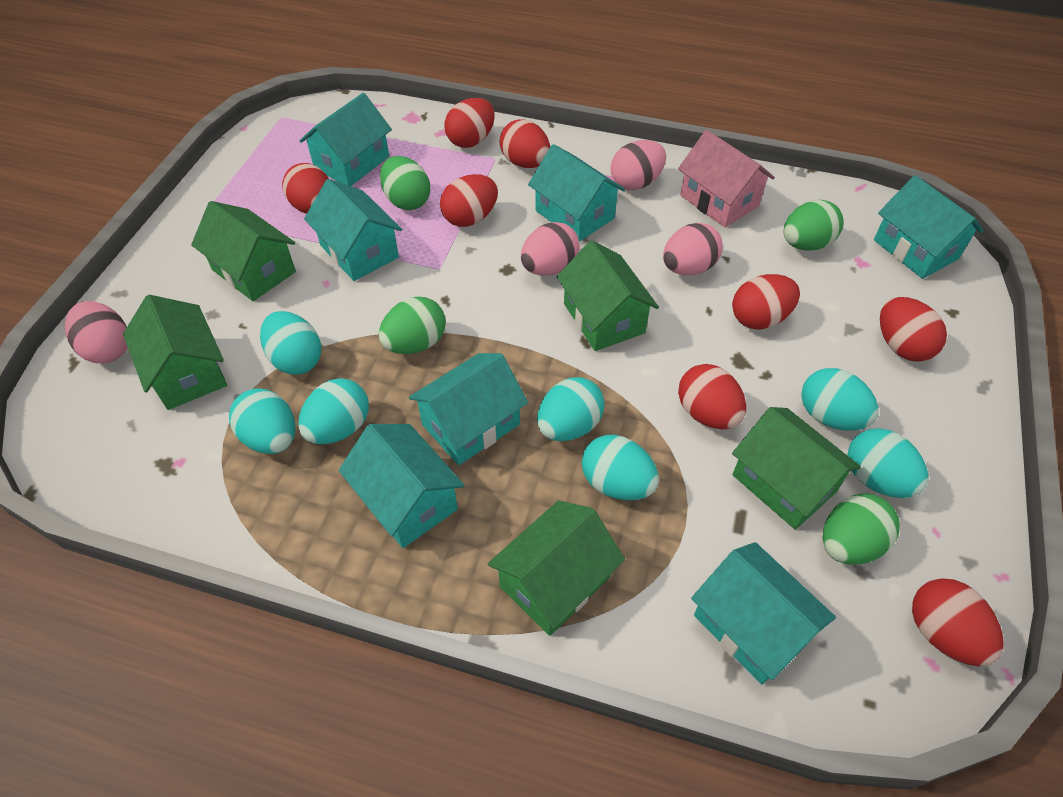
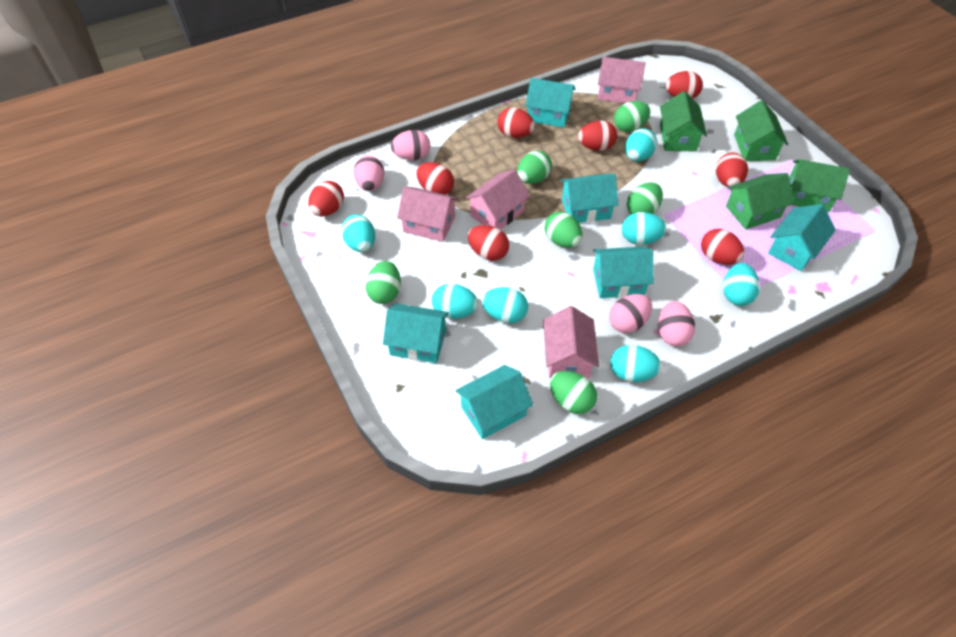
green egg: [379,297,446,354] [380,156,430,210] [784,200,844,251] [823,494,900,565] = 4 -> [366,261,401,304] [517,151,552,184] [545,212,582,248] [550,371,597,414] [614,101,650,132] [627,182,663,214] = 6
green house: [123,295,227,410] [191,201,296,301] [488,500,625,636] [557,241,659,351] [732,407,861,530] = 5 -> [660,91,707,151] [726,173,794,230] [734,100,788,161] [789,159,850,212] = 4
pink house: [678,130,775,227] = 1 -> [397,187,458,242] [465,169,530,230] [543,306,599,378] [598,57,646,103] = 4
turquoise house: [300,93,392,186] [304,179,402,281] [339,424,464,548] [409,353,528,465] [528,144,625,242] [691,542,836,684] [874,175,984,279] = 7 -> [383,303,449,363] [455,365,533,439] [525,78,576,128] [561,174,618,223] [593,246,654,298] [768,204,836,271] = 6

